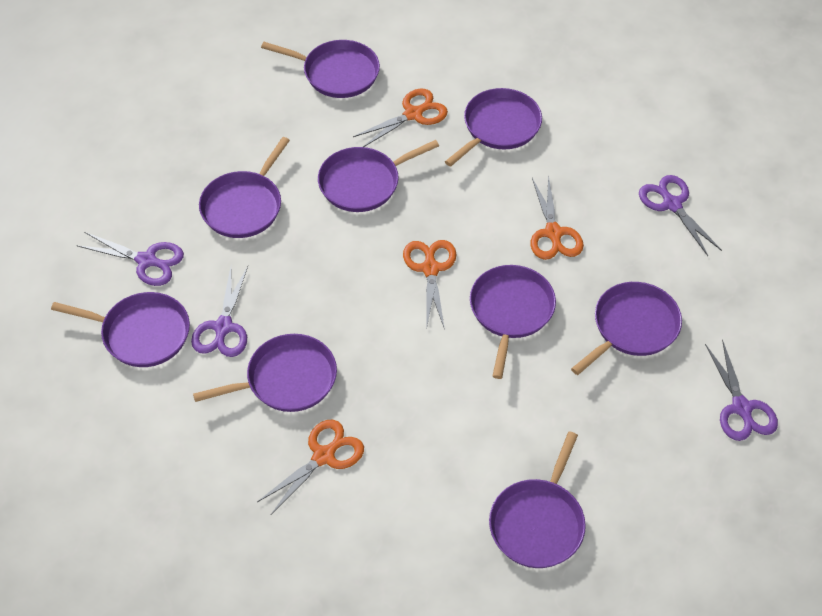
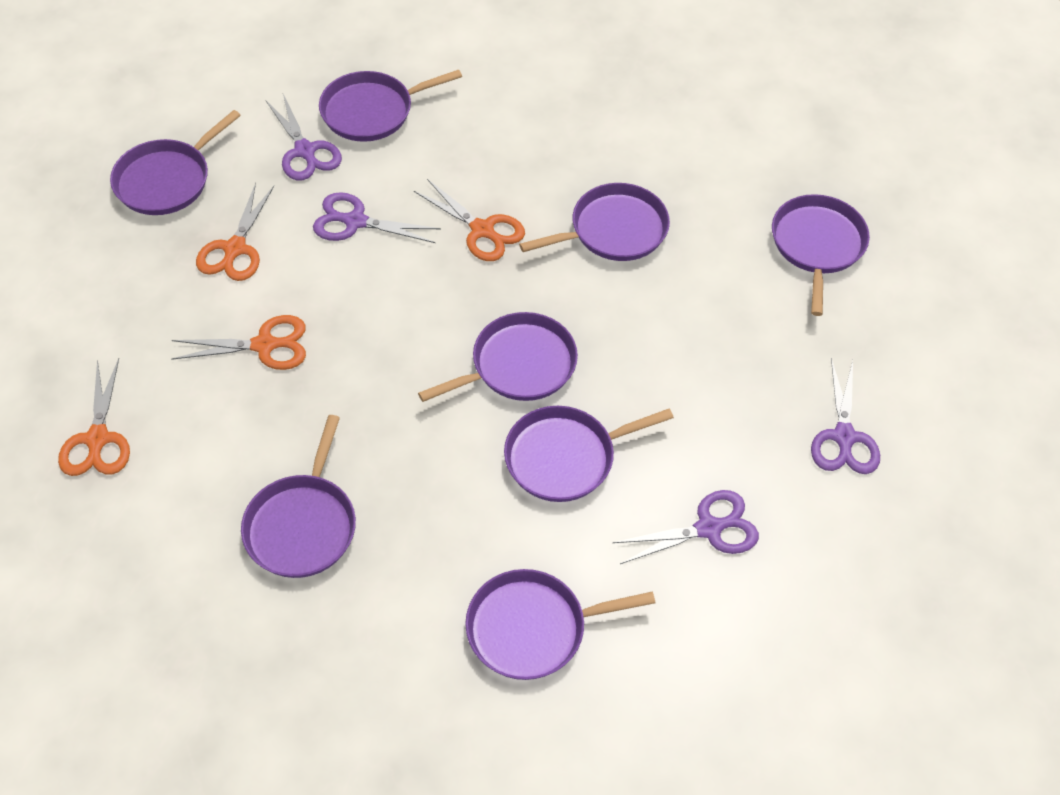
purple pan: [51,292,190,367] [193,334,337,412] [199,137,290,238] [261,40,380,98] [318,140,439,212] [445,88,542,167] [470,265,556,379] [489,431,586,568] [571,282,682,375] = 9 -> [110,110,241,215] [241,415,356,578] [319,70,462,142] [418,312,578,402] [465,569,655,680] [504,406,674,502] [519,183,670,261] [772,194,870,316] = 8

